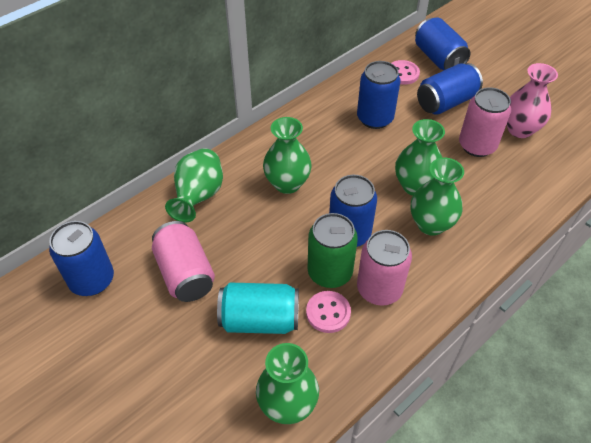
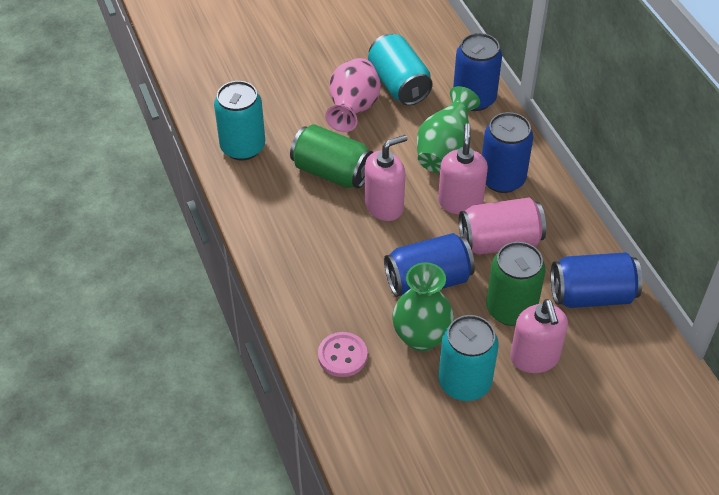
blue can: [49,221,114,296] [329,175,377,247] [357,61,400,129] [415,17,471,70] [417,63,483,115] = 5 -> [384,233,475,297] [453,33,502,111] [482,112,533,193] [551,252,643,308] = 4
green can: [308,213,358,288] = 1 -> [290,124,373,188] [486,242,545,326] = 2
green vase: [165,148,223,222] [256,343,319,424] [263,117,312,194] [395,119,445,196] [411,158,464,236] = 5 -> [392,262,454,352] [417,86,480,173] = 2
pink button: [306,291,351,333] [392,60,420,85] = 2 -> [318,332,367,377] = 1
pink can: [152,221,215,302] [357,230,412,306] [459,87,511,157] = 3 -> [459,198,546,255] = 1
pink soap dispenser: none = 0 -> [365,135,407,221] [438,123,488,215] [510,299,568,373] = 3
turquoise can: [217,282,299,334] = 1 -> [214,81,265,160] [368,34,433,106] [438,315,499,401] = 3

